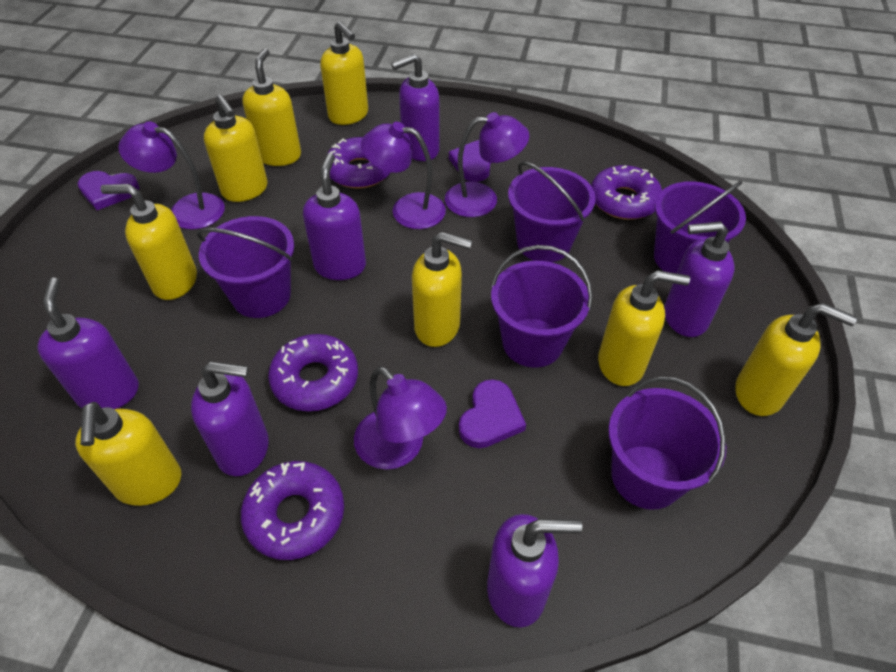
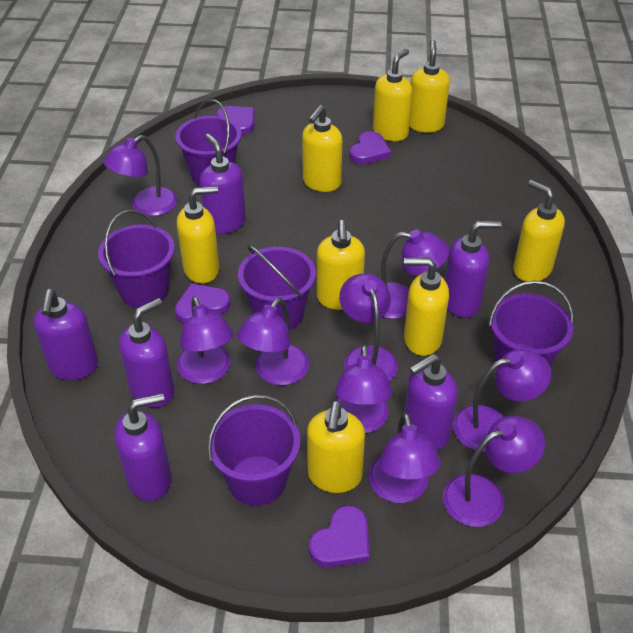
purple donut: [241,461,344,560] [268,334,358,411] [327,137,391,189] [591,165,662,220] = 4 -> none = 0
purple heart: [77,171,140,210] [449,140,491,182] [459,379,526,448] = 3 -> [175,283,231,324] [216,106,255,135] [309,505,370,567] [349,131,391,164] = 4
purple lamp: [118,121,225,230] [354,366,447,470] [361,122,446,229] [445,112,529,217] = 4 -> [103,135,177,216] [177,296,233,384] [237,298,309,385] [335,344,392,433] [339,273,398,381] [369,412,441,503] [381,230,449,319] [443,416,545,527] [453,349,551,452] = 9

